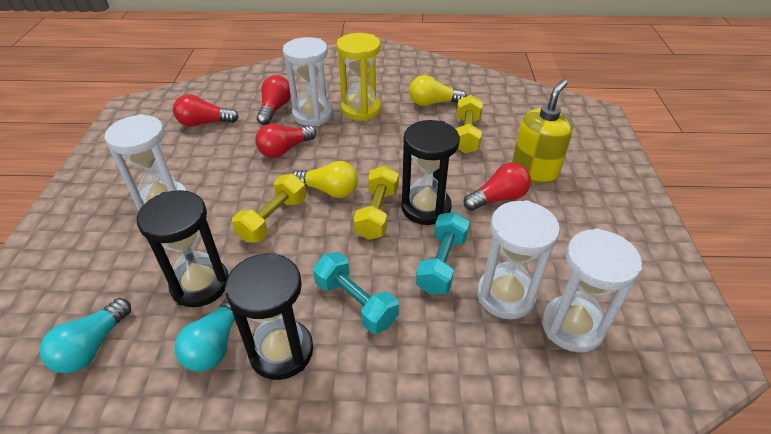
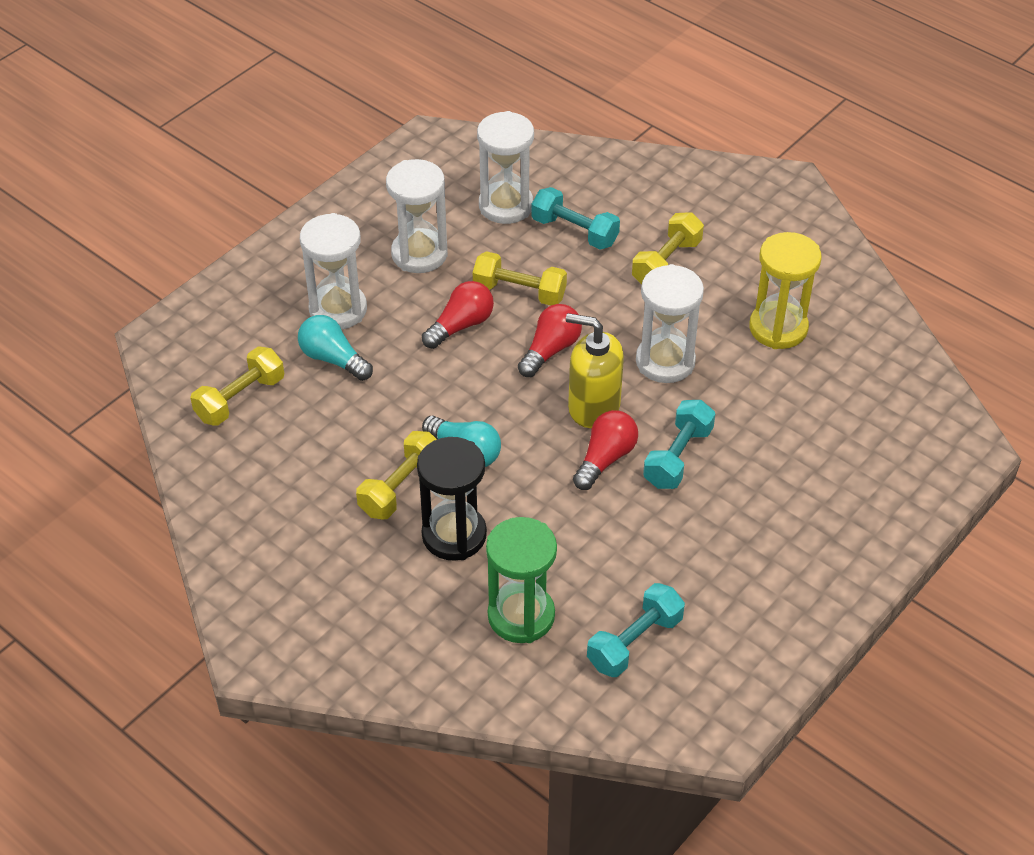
black hourglass: [137,190,228,307] [225,253,313,380] [402,120,460,225] = 3 -> [417,437,487,561] = 1
green hourglass: none = 0 -> [486,517,557,643] = 1
red light bulb: [173,94,239,127] [255,123,316,158] [257,75,291,125] [464,163,531,211] = 4 -> [422,281,494,349] [518,304,582,377] [573,410,638,490] = 3
turquoise dumbbell: [313,252,399,334] [416,211,470,295] = 2 -> [531,187,620,250] [587,583,685,677] [643,400,715,489] = 3
yellow dumbbell: [232,174,306,243] [354,166,399,240] [455,95,483,154] = 3 -> [190,347,284,426] [356,431,437,520] [473,251,567,305] [632,212,704,284] = 4
yellow light bulb: [292,161,358,198] [409,75,467,106] = 2 -> none = 0

